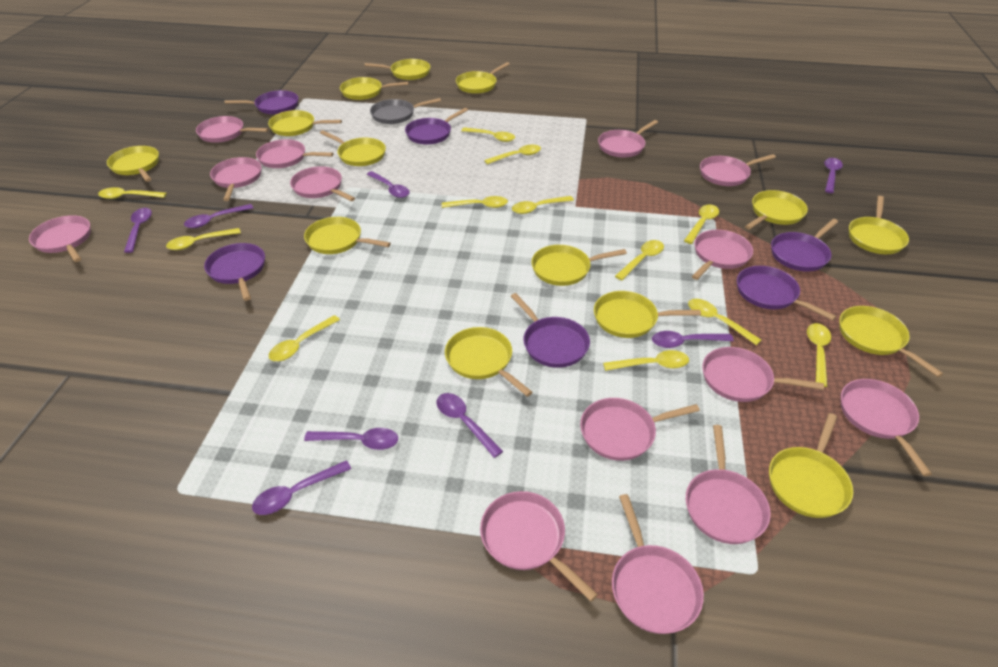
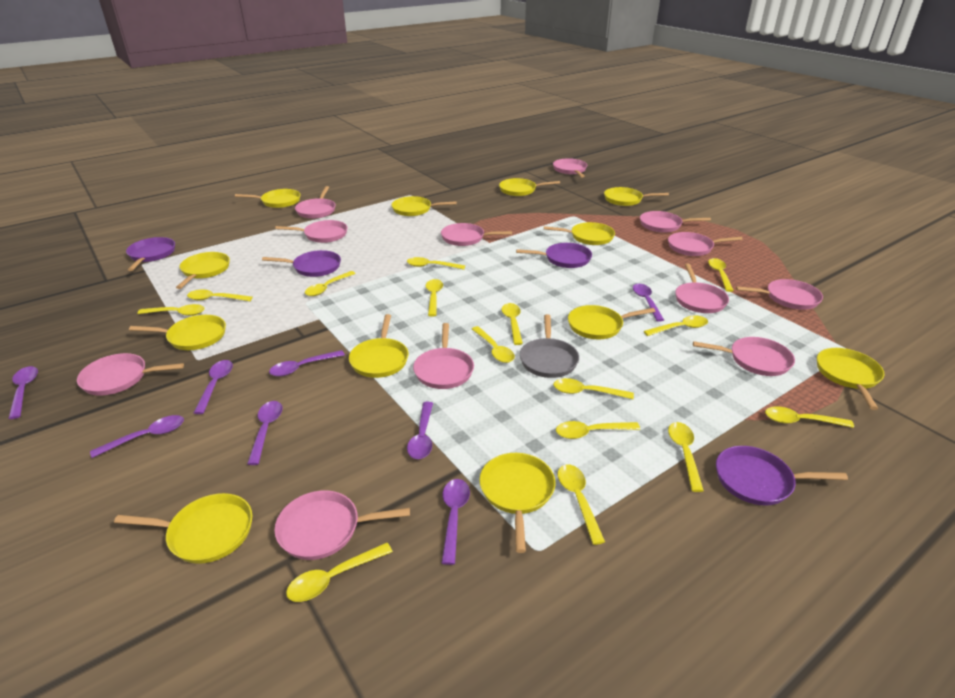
pink pan: [29,215,91,262] [196,116,269,143] [210,157,262,201] [256,139,333,168] [290,166,355,201] [480,491,598,602] [580,398,700,461] [598,120,658,158] [612,494,704,634] [686,425,771,544] [692,230,753,280] [700,154,776,186] [702,347,824,402] [841,379,932,476] = 14 -> [77,353,184,395] [274,490,410,560] [275,220,348,243] [295,186,336,219] [413,323,474,389] [441,223,512,246] [553,158,587,177] [640,211,711,233] [668,232,743,256] [675,264,729,313] [693,337,795,376] [736,279,823,310] = 12
purple pan: [204,243,265,301] [225,90,299,115] [405,108,468,145] [511,293,590,368] [737,266,836,321] [771,219,838,272] = 6 -> [126,237,175,271] [262,250,341,277] [516,243,592,268] [716,446,848,505] = 4
yellow pan: [107,146,159,182] [268,110,342,136] [304,217,391,254] [320,130,386,166] [340,77,409,100] [365,59,430,80] [445,327,533,397] [456,62,510,94] [531,245,627,286] [594,291,701,338] [745,190,808,230] [769,413,853,518] [839,306,943,377] [849,196,909,254] = 14 -> [114,493,252,564] [129,315,226,350] [176,252,230,289] [235,189,301,208] [349,314,409,378] [391,196,457,216] [479,453,555,553] [499,178,560,196] [544,222,615,245] [568,305,655,339] [604,187,669,206] [817,348,884,410] = 12
yellow spoon: [98,187,167,199] [166,228,241,250] [269,315,340,361] [442,196,508,208] [461,127,515,142] [484,145,541,164] [512,196,574,214] [603,350,689,371] [615,240,664,280] [684,205,719,244] [688,299,761,345] [807,323,831,387] = 12 -> [137,304,205,316] [187,290,253,301] [286,543,393,602] [305,271,356,296] [407,257,465,270] [425,279,443,316] [472,326,515,363] [502,303,523,345] [553,378,634,399] [556,421,640,439] [558,464,605,545] [644,316,708,336] [668,422,704,492] [708,258,734,292] [765,407,854,428] = 15

